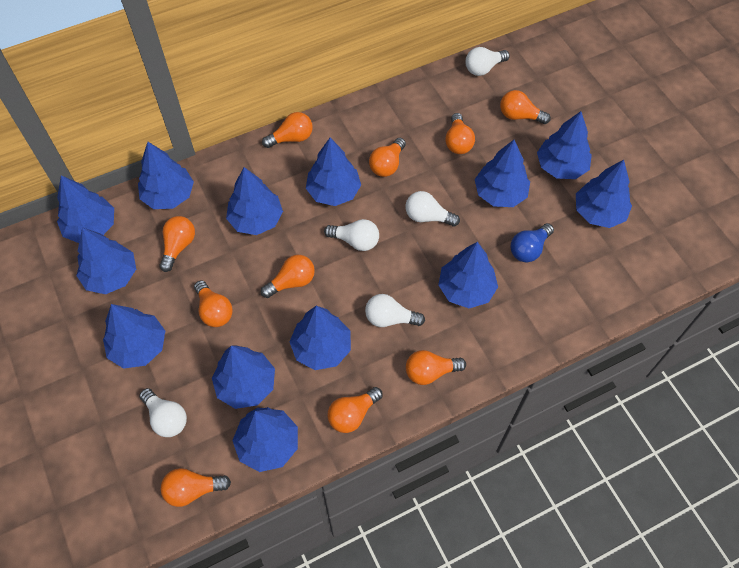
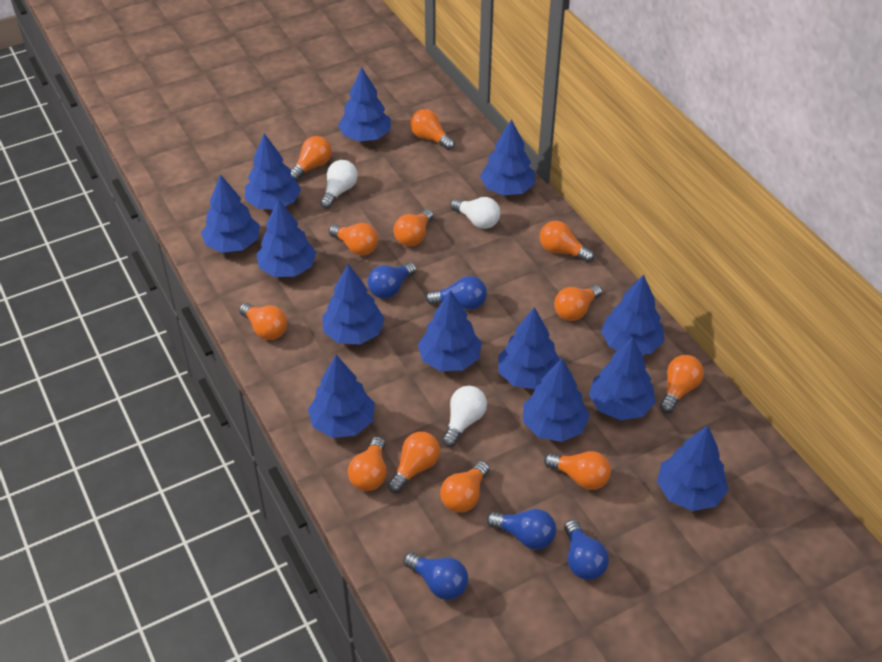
blue light bulb: [511,223,554,262] = 1 -> [368,262,416,299] [404,552,468,600] [425,276,487,310] [487,509,556,550] [564,520,609,580] = 5
orange light bulb: [159,216,195,272] [161,468,231,507] [194,280,233,327] [261,255,315,298] [262,112,313,148] [328,387,383,433] [369,138,406,177] [406,350,466,385] [445,113,475,154] [500,90,551,124] = 10 -> [239,303,287,340] [291,136,332,181] [329,223,378,255] [348,437,386,491] [388,432,440,493] [394,209,433,246] [410,109,455,150] [440,461,490,513] [540,221,594,263] [544,451,611,490] [554,285,602,321] [660,355,704,413] = 12
white light bulb: [139,388,187,437] [324,219,379,251] [365,294,425,327] [406,191,460,227] [465,47,510,76] = 5 -> [320,160,358,209] [442,386,487,447] [450,197,500,229] = 3

